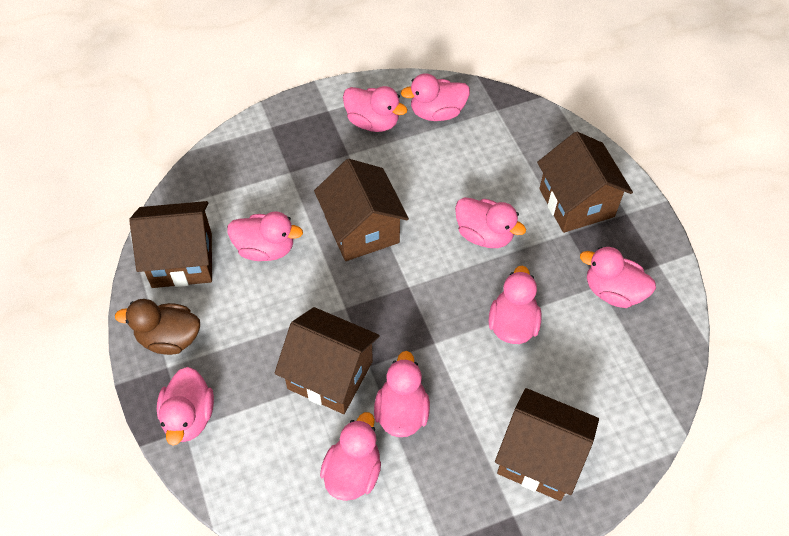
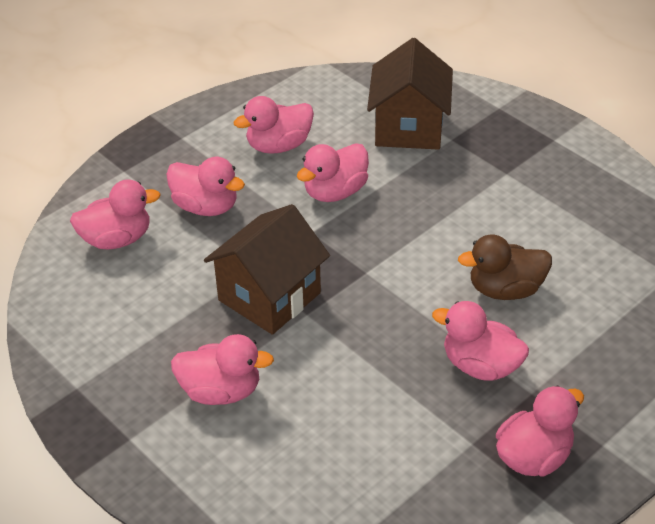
brown house: [129,201,212,288] [274,307,379,414] [314,159,409,261] [495,388,599,501] [537,131,633,233] = 5 -> [204,204,330,335] [367,38,453,150] = 2
pink duck: [157,367,214,446] [227,212,303,261] [320,412,381,501] [343,86,408,132] [374,351,430,437] [401,73,470,121] [455,197,526,248] [489,266,542,344] [580,247,656,308] = 9 -> [70,179,161,249] [166,157,245,216] [171,334,274,405] [234,96,314,154] [297,143,369,202] [432,301,529,381] [496,385,584,477] = 7

